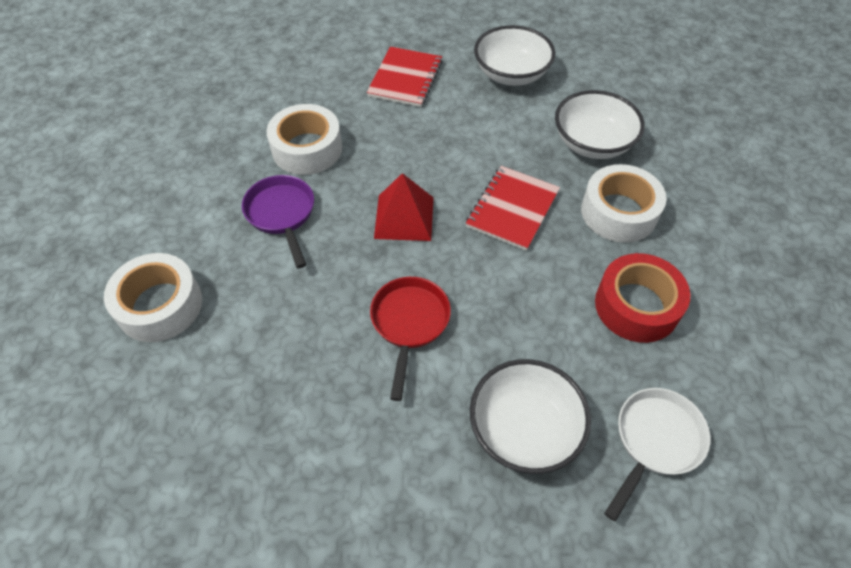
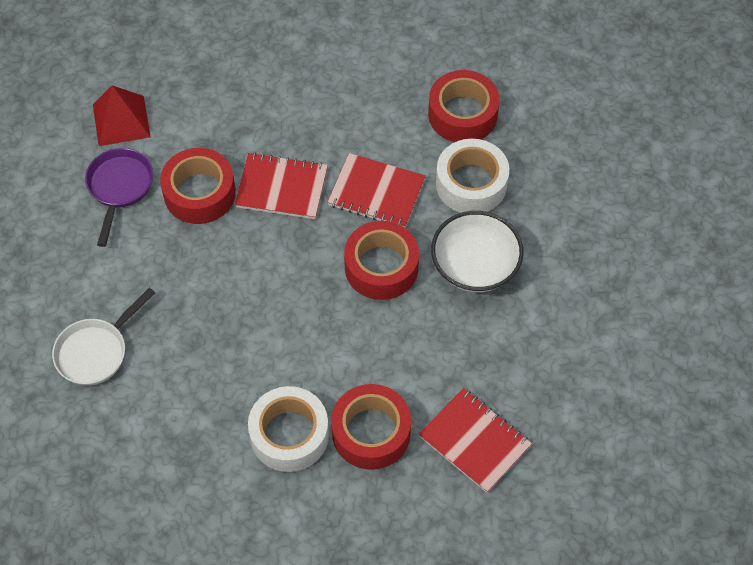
red notebook: [367,47,443,107] [466,166,560,251] = 2 -> [234,153,328,219] [327,153,426,228] [419,388,532,493] = 3
red pan: [370,277,451,401] = 1 -> none = 0
red tape: [595,253,690,343] = 1 -> [160,148,236,224] [331,384,411,470] [344,221,419,300] [428,70,500,142] = 4
white bowl: [470,359,591,474] [474,25,555,86] [555,90,645,159] = 3 -> [431,211,524,292] = 1
white tape: [104,253,202,342] [267,104,342,175] [581,164,667,243] = 3 -> [248,386,329,472] [436,139,509,213] = 2

